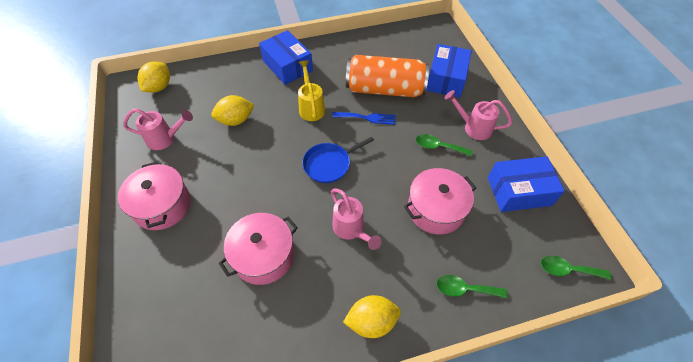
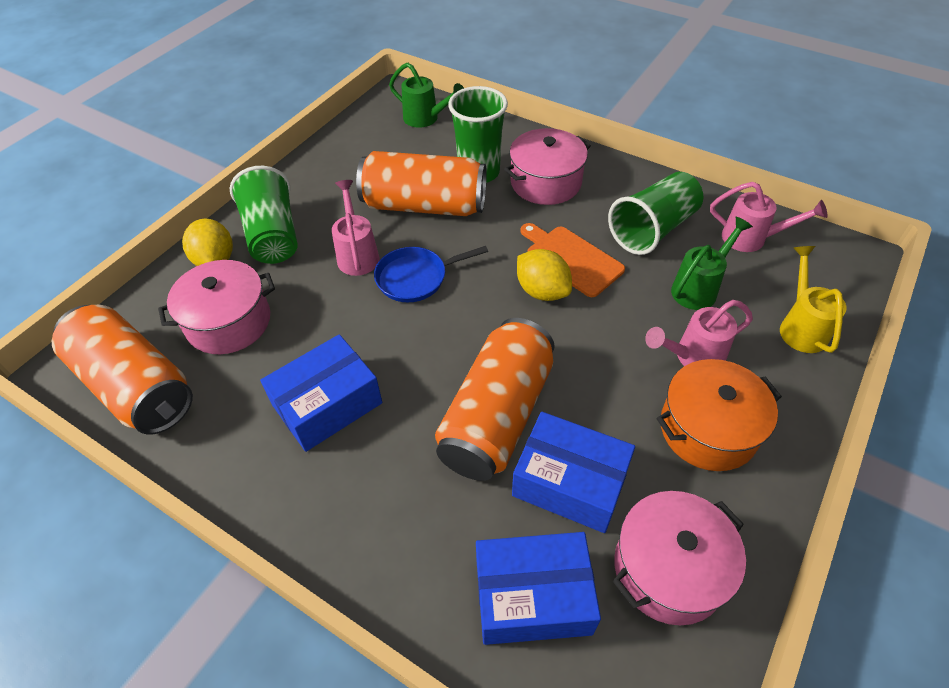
blue fork: [332,112,396,125] = 1 -> none = 0
green cup: none = 0 -> [230,166,297,264] [448,86,508,183] [608,172,703,255] = 3
green spoon: [416,134,472,156] [437,275,508,298] [541,256,611,280] = 3 -> none = 0
green watering can: none = 0 -> [389,62,464,128] [671,217,753,310] = 2
orange can: [346,55,429,97] = 1 -> [52,305,193,435] [356,151,487,216] [435,318,555,481] = 3
orange cutting board: none = 0 -> [520,223,625,297] = 1
orange pot: none = 0 -> [657,359,782,471] = 1
yellow lemon: [137,61,170,93] [211,95,254,126] [343,295,401,338] = 3 -> [182,219,233,266] [517,249,572,301] = 2

